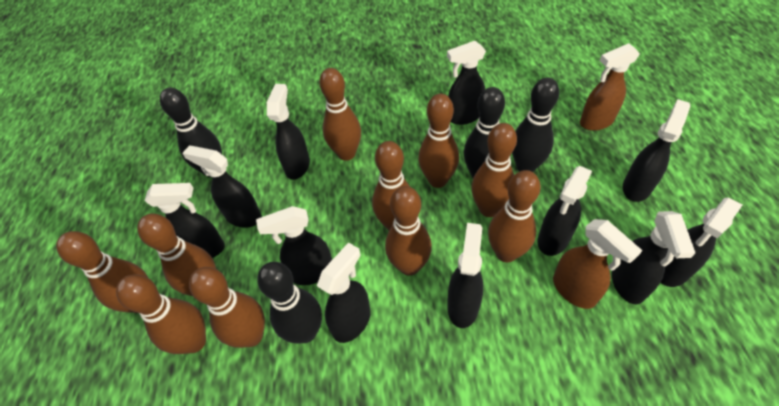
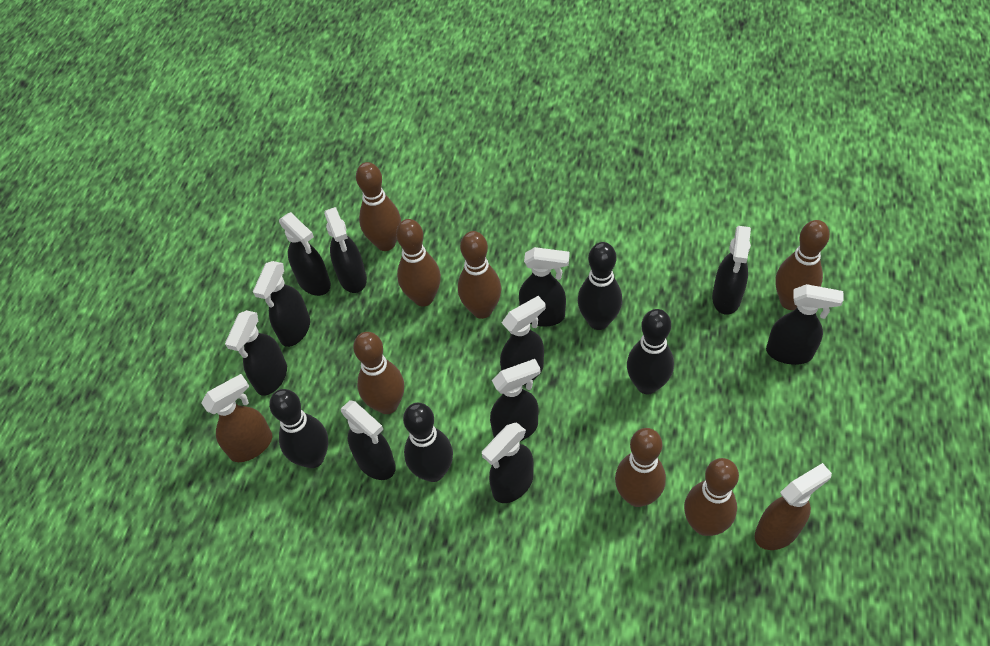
brown bowling pin: [56,231,148,313] [116,274,206,354] [137,214,216,296] [189,267,265,348] [319,68,361,161] [372,141,410,230] [385,186,432,276] [418,94,459,188] [471,123,517,217] [488,170,541,262] = 10 -> [353,332,404,414] [356,162,401,251] [396,219,441,307] [458,231,501,319] [615,428,666,507] [684,458,739,536] [775,220,830,310] = 7

